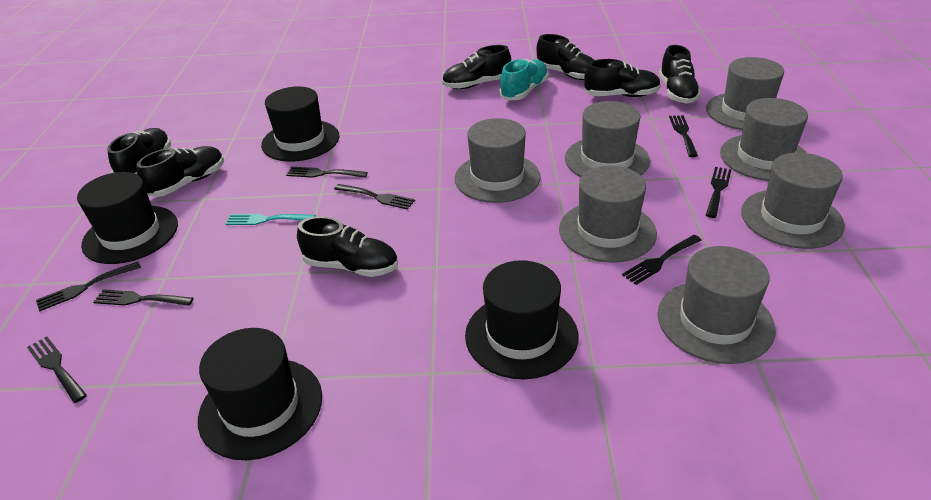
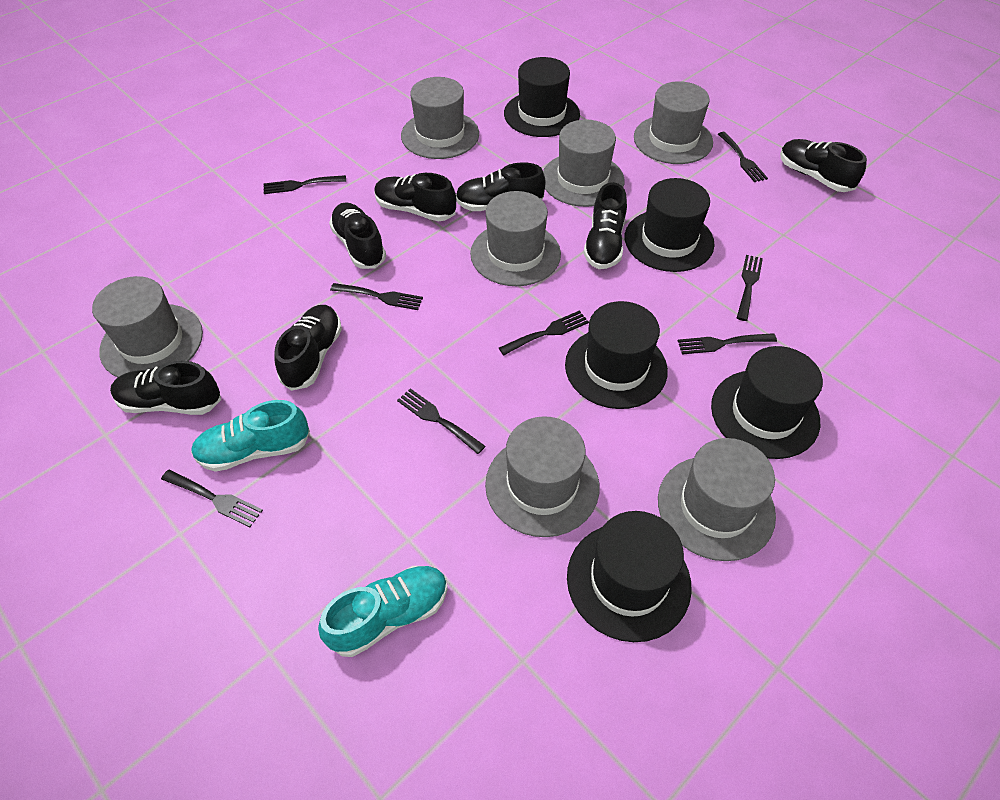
black hat: [77,172,178,264] [198,328,322,460] [261,86,339,162] [465,260,579,379] = 4 -> [504,57,580,137] [565,301,668,409] [567,511,692,642] [625,178,715,272] [711,346,823,459] = 5
turquoise fork: [226,214,316,225] = 1 -> none = 0
turquoise shoe: [499,59,548,100] = 1 -> [191,400,310,472] [318,566,448,657] = 2

